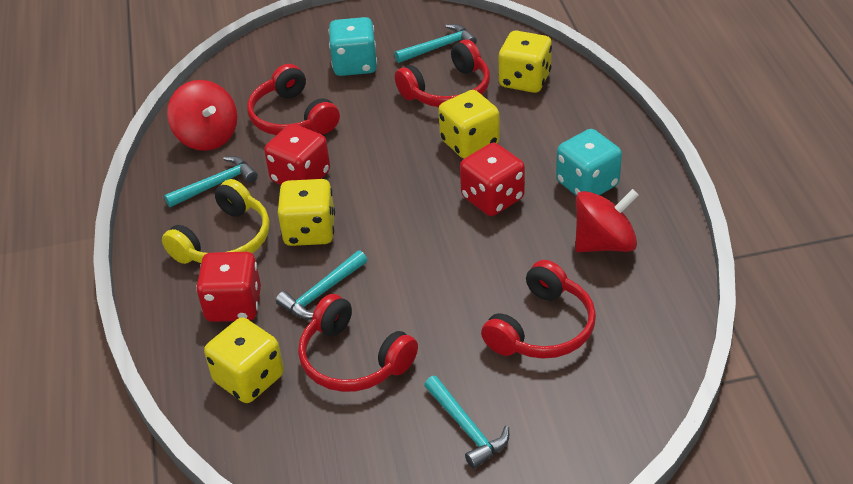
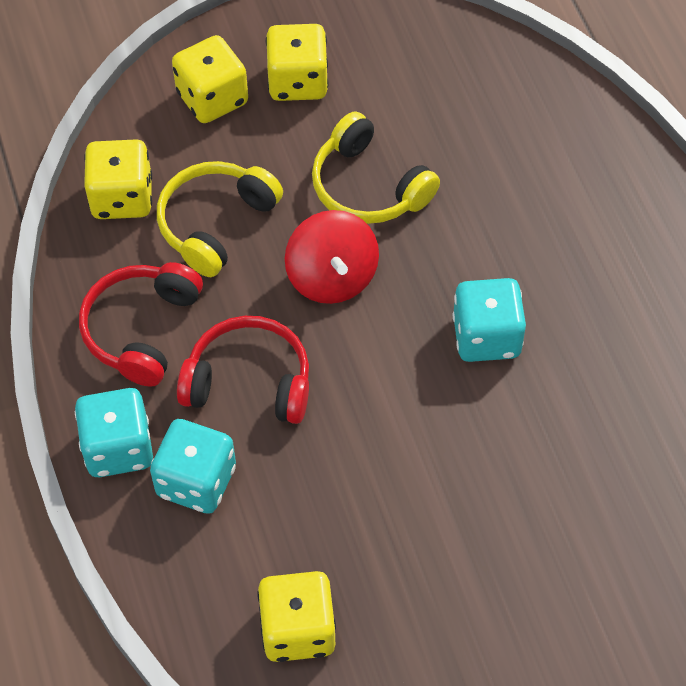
red dice: [196,252,261,322] [264,124,330,185] [460,143,525,216] = 3 -> none = 0
red headphones: [247,64,340,135] [298,294,418,392] [395,39,490,107] [481,260,596,359] = 4 -> [79,262,203,387] [177,316,309,424] = 2
red spinning top: [167,80,237,151] [575,189,639,252] = 2 -> [285,210,379,304] = 1
turquoise dice: [329,17,377,76] [556,129,622,196] = 2 -> [75,388,153,477] [150,419,236,514] [453,278,526,362] = 3
turquoise hammer: [164,156,258,207] [276,250,367,319] [394,24,477,63] [424,376,509,469] = 4 -> none = 0
yellow headphones: [162,179,269,264] = 1 -> [157,161,283,277] [312,111,440,224] = 2

